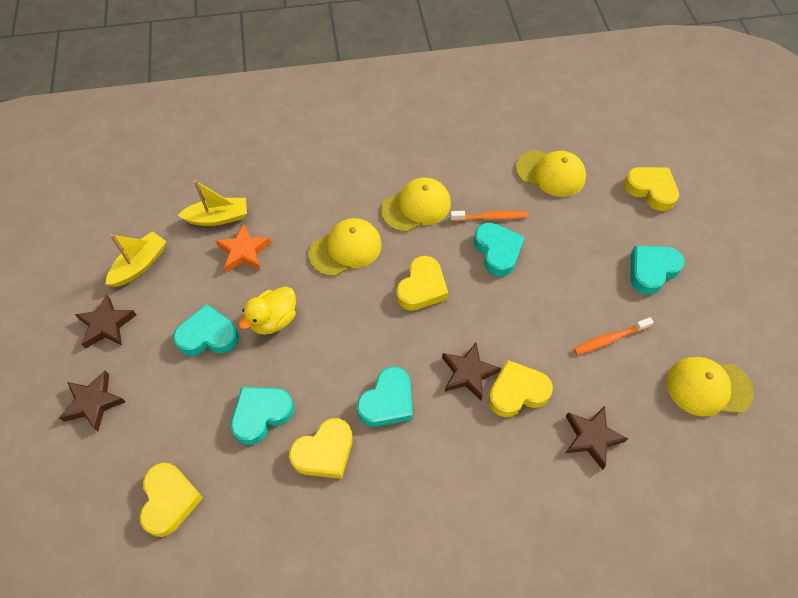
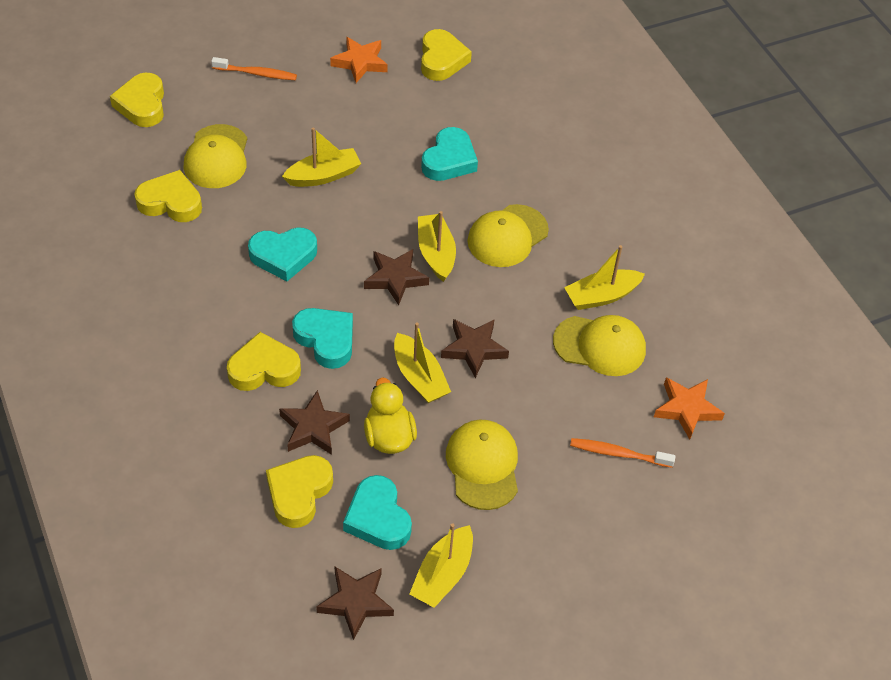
orange star: [216,223,271,272] = 1 -> [330,37,388,83] [654,377,725,439] = 2
turquoise heart: [173,304,239,356] [231,387,294,445] [357,367,413,427] [474,223,525,277] [631,246,685,295] = 5 -> [248,227,317,281] [292,308,353,369] [343,475,412,550] [421,127,478,181] = 4
yellow boat: [106,231,167,287] [177,180,247,226] = 2 -> [282,128,361,187] [394,322,451,403] [409,523,473,608] [418,211,456,282] [564,245,645,310] = 5

